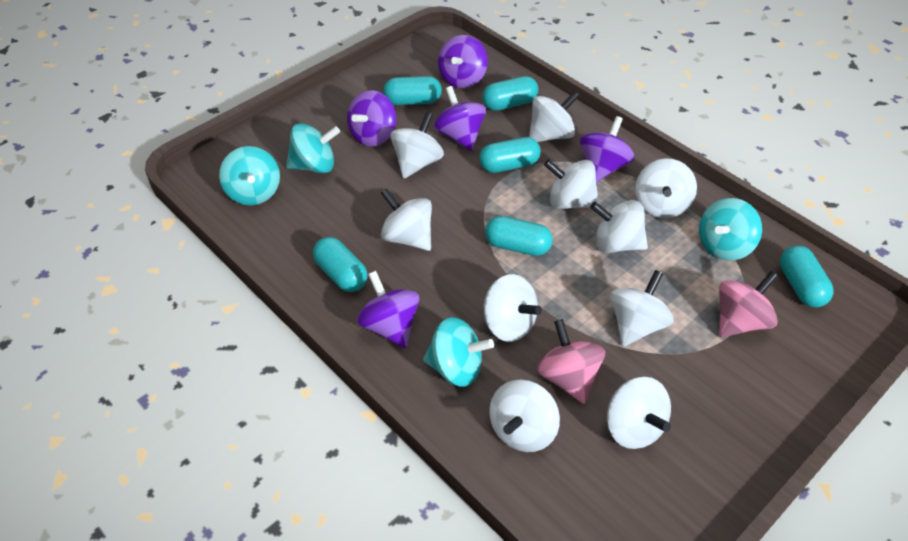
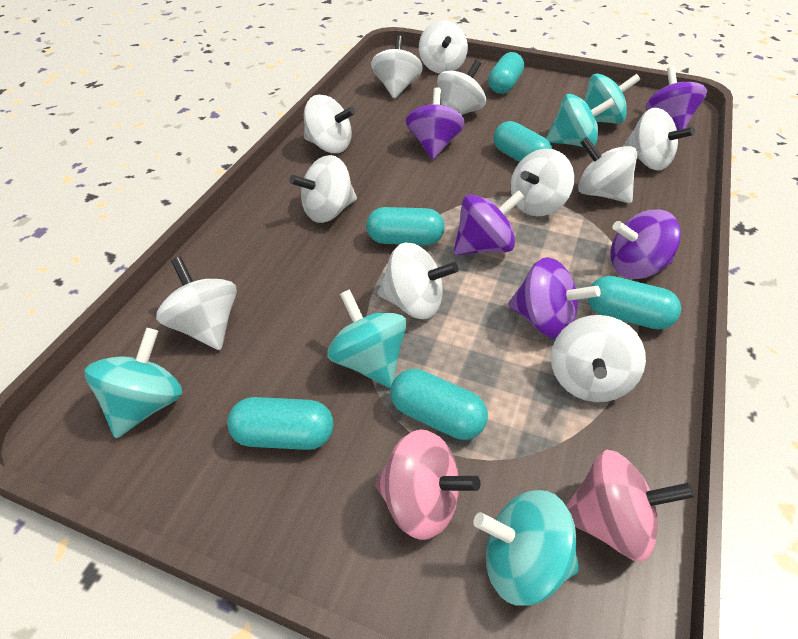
turquoise spinning top: [219,146,280,205] [286,123,340,173] [423,317,494,387] [699,198,762,260] = 4 -> [85,328,182,438] [327,289,407,388] [473,490,579,606] [546,94,615,147] [584,74,640,124] = 5
white spinning top: [381,188,432,251] [391,112,444,178] [483,274,542,342] [489,380,560,452] [529,91,580,142] [544,159,599,209] [590,200,648,253] [607,377,671,449] [610,270,674,347] [635,158,697,218] = 10 -> [156,257,237,350] [289,155,357,223] [304,95,355,153] [371,36,423,99] [377,242,458,319] [419,21,468,74] [437,60,486,115] [511,149,574,216] [551,315,646,402] [578,137,638,203] [622,108,695,171] = 11

